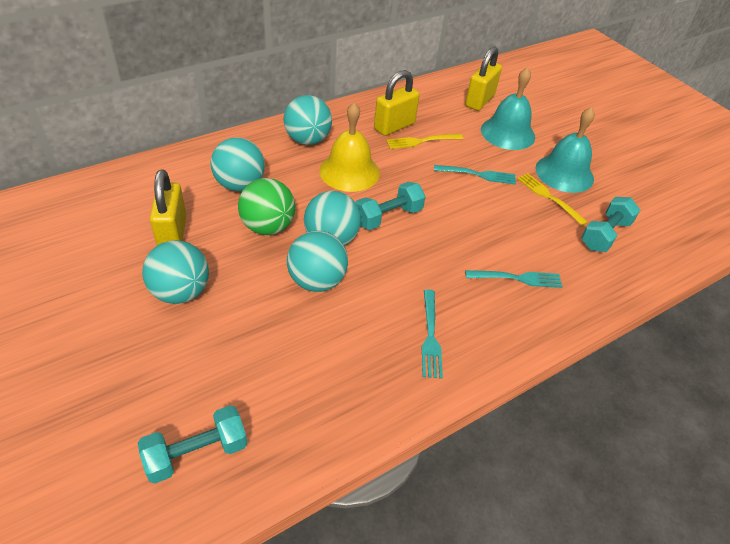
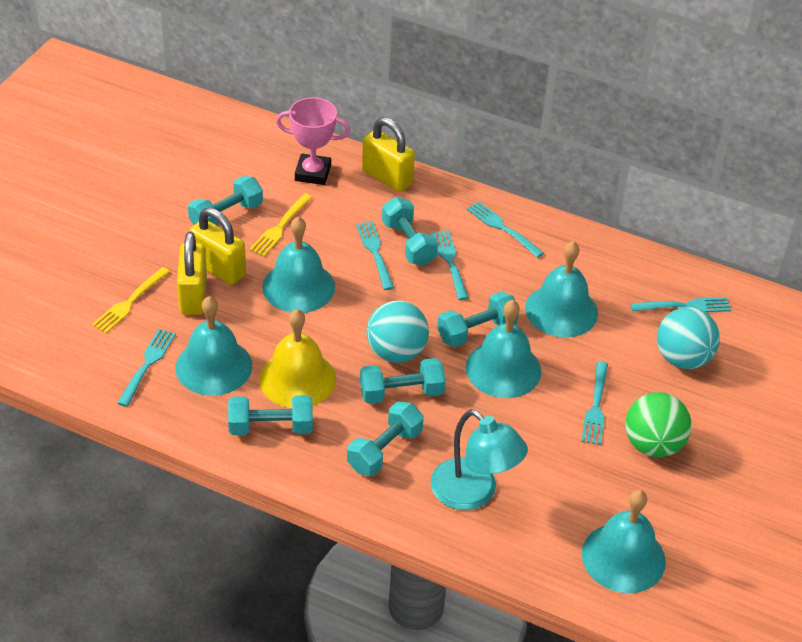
pink trophy: none = 0 -> [276,97,350,185] = 1
turquoise ball: [142,240,209,304] [210,137,265,191] [284,95,332,145] [287,231,348,292] [304,191,361,246] = 5 -> [366,301,429,363] [657,307,720,369] = 2
turquoise bell: [481,67,535,150] [536,107,595,193] = 2 -> [176,296,252,396] [262,217,335,313] [466,300,541,398] [525,241,598,337] [582,490,666,593] = 5
turquoise dumbbell: [138,405,247,483] [355,182,426,230] [581,197,640,252] = 3 -> [188,176,263,226] [228,395,313,435] [347,401,424,476] [360,358,446,404] [382,197,438,266] [437,291,519,347] = 6
turquoise fork: [422,289,443,378] [434,165,516,185] [465,270,563,288] = 3 -> [117,329,176,407] [356,221,394,290] [432,230,469,300] [467,201,544,258] [581,361,608,445] [630,297,731,312] = 6
turquoise lamp: none = 0 -> [431,409,528,510] = 1

